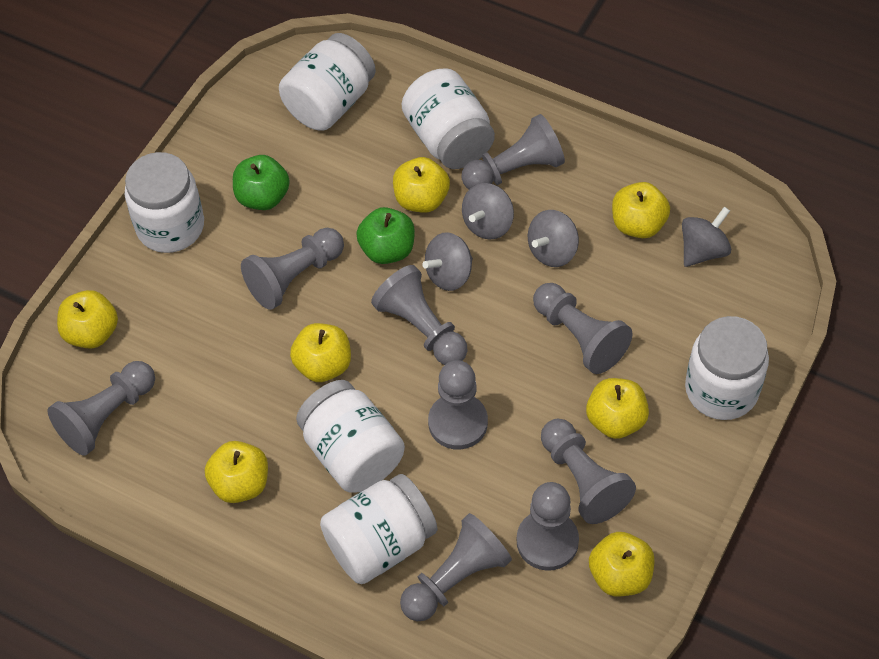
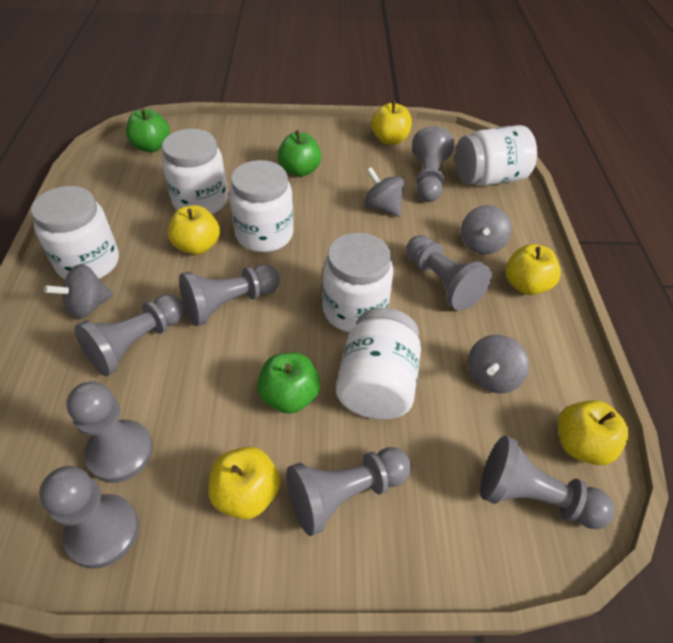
green apple: [233,155,290,210] [356,207,415,264] = 2 -> [126,109,170,152] [257,353,320,414] [277,130,321,177] = 3
grey pawn: [47,361,155,456] [241,228,344,310] [371,265,468,365] [400,513,512,621] [428,360,488,450] [461,114,565,189] [517,482,579,571] [533,283,632,374] [541,419,636,524] = 9 -> [39,466,139,569] [66,381,153,483] [75,294,185,376] [179,264,280,326] [286,447,411,536] [406,235,492,311] [412,126,454,202] [480,436,615,529] = 8
yellow apple: [57,290,118,348] [205,441,268,503] [290,323,351,382] [393,157,450,213] [586,378,649,439] [589,532,654,596] [612,182,670,238] = 7 -> [168,205,220,255] [208,447,280,520] [371,101,412,145] [506,244,561,295] [558,400,629,465] = 5

